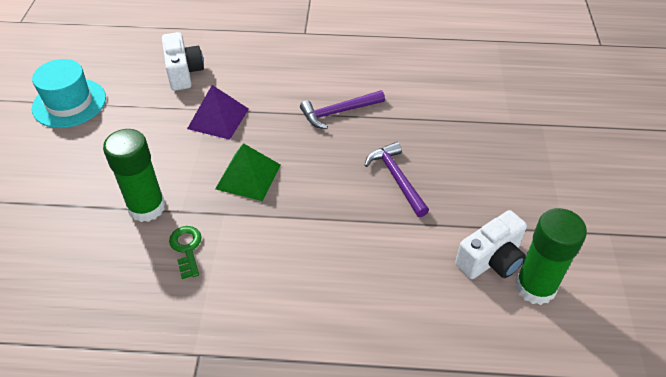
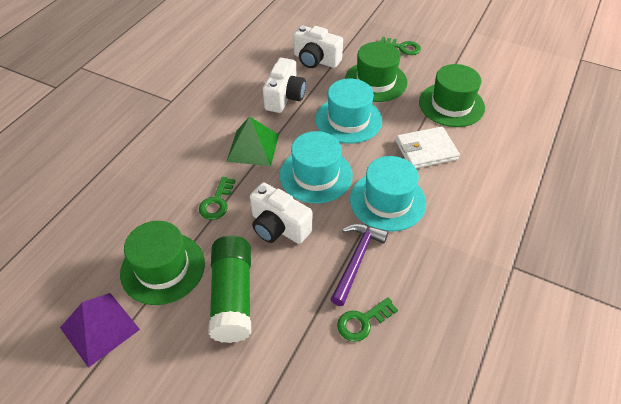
green glue stick: [103,129,166,222] [515,208,587,305] = 2 -> [208,235,251,343] = 1
green hat: none = 0 -> [120,221,205,305] [345,42,408,102] [419,64,485,127] = 3
green key: [169,226,202,279] = 1 -> [199,177,235,220] [337,297,398,342] [379,37,421,55] = 3
purple hammer: [300,90,385,129] [365,142,429,217] = 2 -> [330,224,388,306] = 1
turquoise hat: [32,59,106,128] = 1 -> [280,131,353,203] [315,78,382,144] [350,156,426,232] = 3
white camera: [162,32,204,91] [455,210,527,279] = 2 -> [250,183,312,244] [263,58,306,113] [294,25,343,68] = 3
white wallet: none = 0 -> [396,126,460,169] = 1

